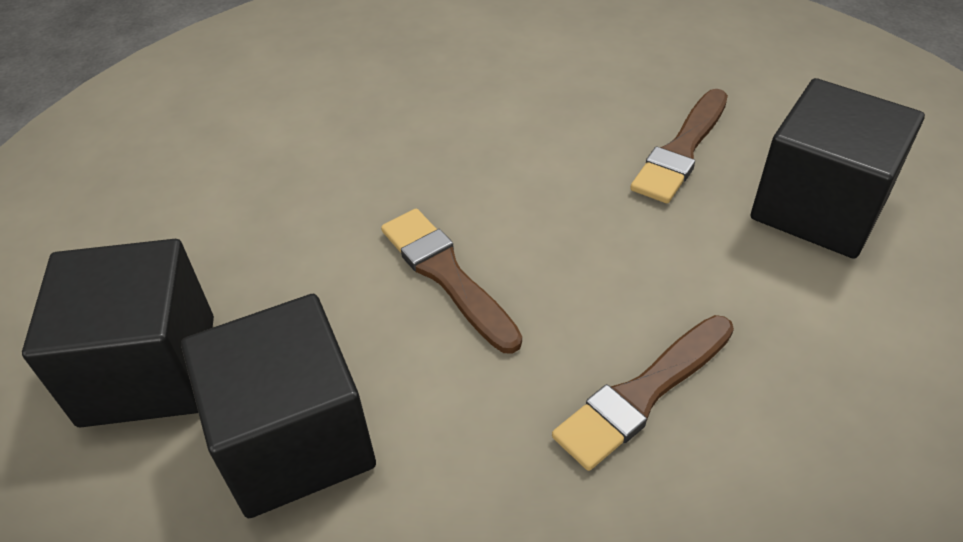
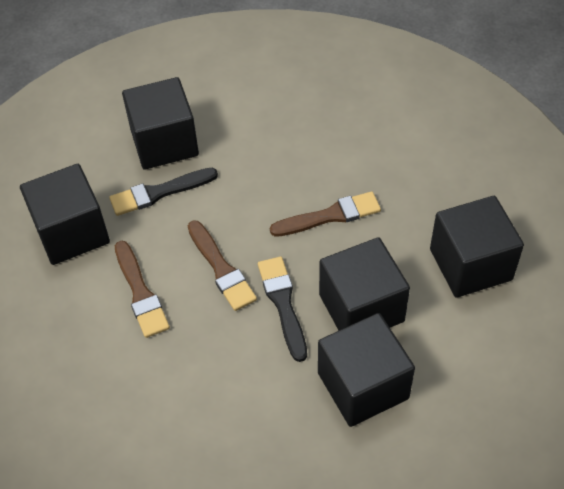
black brush: none = 0 -> [109,168,218,216] [258,257,307,362] = 2
black cube: [22,239,214,428] [181,294,376,518] [751,78,925,259] = 3 -> [20,164,110,265] [122,77,199,170] [318,313,415,427] [319,237,410,330] [430,196,524,298] = 5

